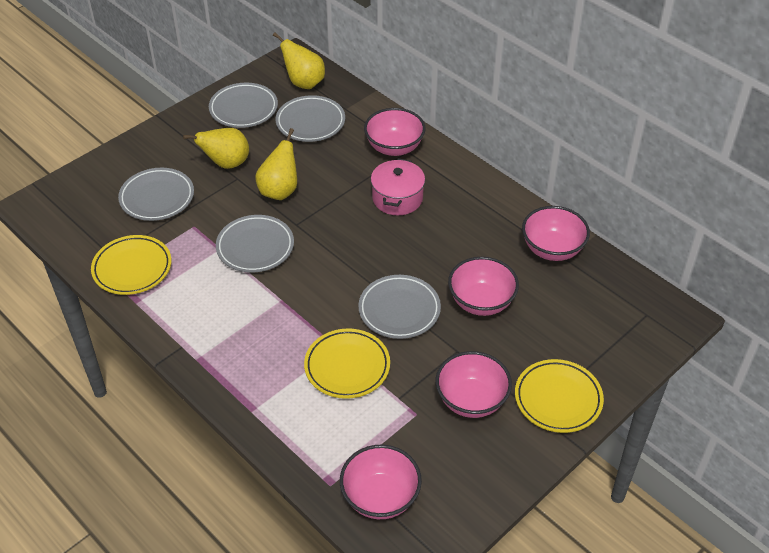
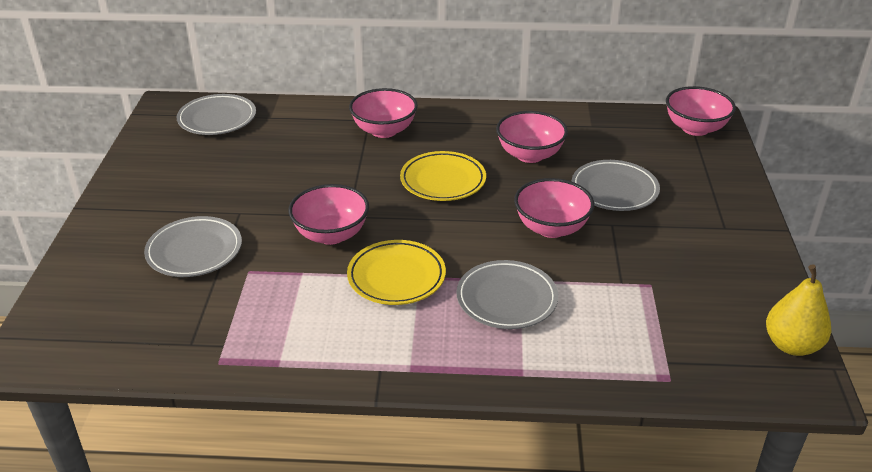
grey plate: [118,168,194,221] [209,83,278,128] [216,215,294,273] [275,95,345,142] [358,275,441,339] = 5 -> [144,216,242,277] [177,94,256,135] [457,260,558,329] [572,160,660,211] = 4
pink pot: [371,159,425,215] = 1 -> none = 0
yellow pear: [183,128,249,169] [255,128,297,200] [273,32,325,89] = 3 -> [766,264,831,356] = 1
yellow plate: [91,235,172,295] [304,328,390,399] [515,359,604,433] = 3 -> [347,240,446,305] [400,151,486,201] = 2

